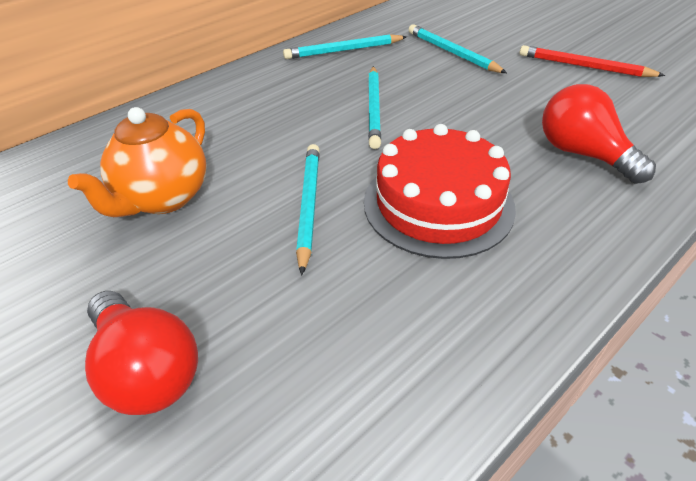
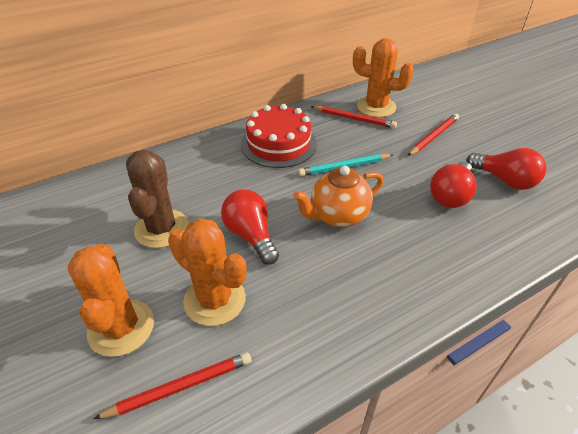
brown cactus: none = 0 -> [126,150,189,248] = 1
orange cactus: none = 0 -> [68,243,154,357] [168,218,246,326] [353,38,414,117] = 3
red light bulb: [85,291,198,415] [542,84,656,184] = 2 -> [221,189,279,265] [430,162,477,208] [466,148,547,190] = 3
red pencil: [520,45,665,77] = 1 -> [93,352,251,419] [311,106,397,129] [408,114,459,156] = 3
turquoise pencil: [283,34,407,59] [296,144,320,276] [368,66,381,149] [409,25,507,73] = 4 -> [298,154,393,176] = 1

